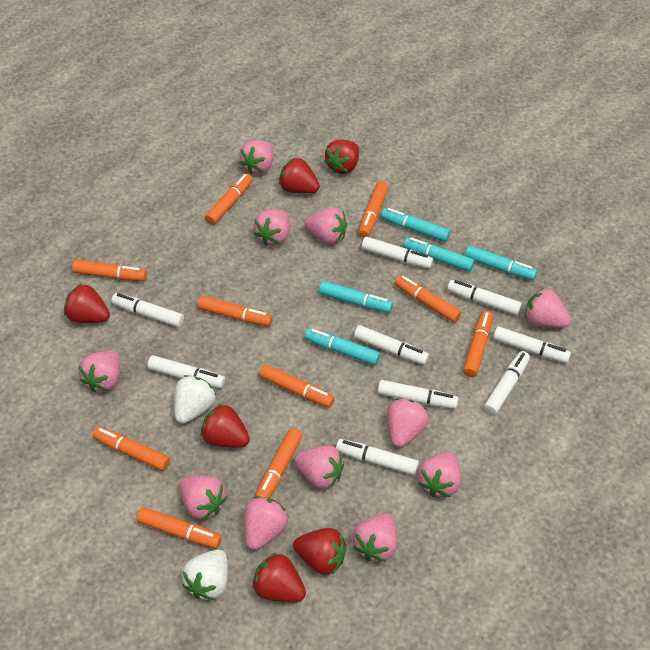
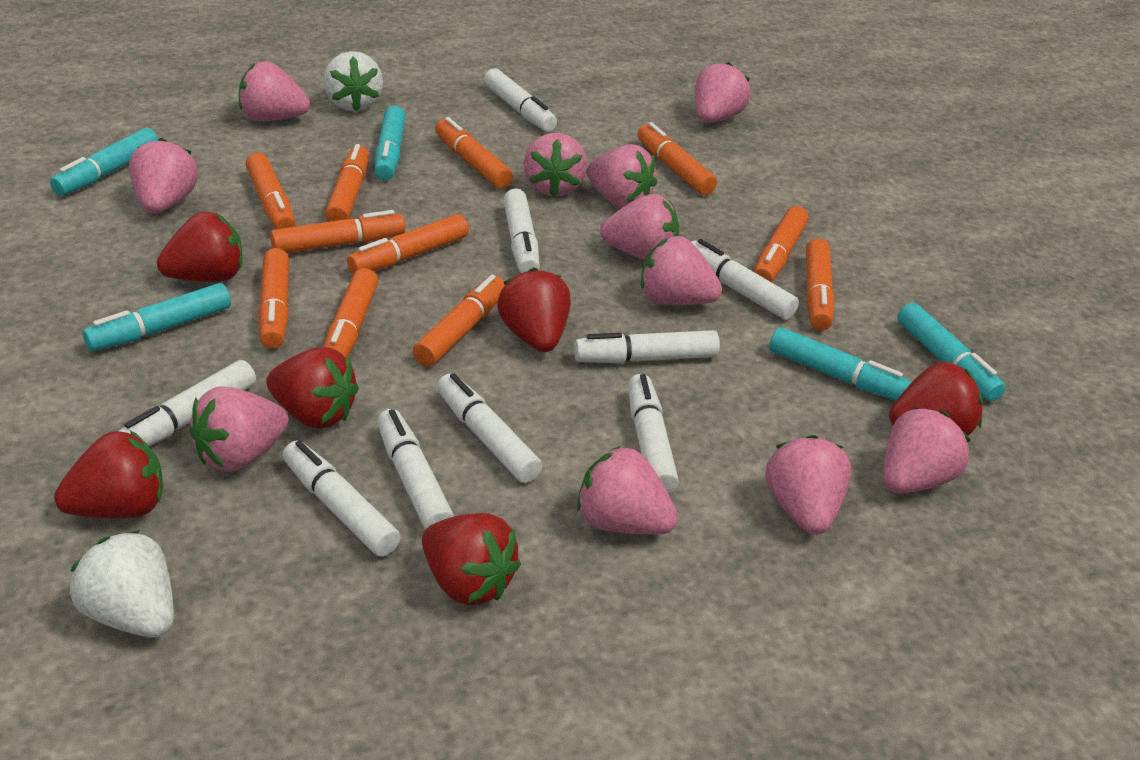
orange marker: [72,259,147,281] [93,427,170,471] [137,507,222,549] [198,296,273,326] [205,173,253,225] [255,428,303,498] [260,364,335,408] [358,181,388,238] [395,275,462,323] [463,311,493,377] = 10 -> [245,152,296,229] [258,248,289,349] [270,210,405,253] [323,268,378,359] [325,144,369,222] [347,214,469,274] [413,275,505,366] [435,117,513,189] [637,122,717,195] [754,206,808,282] [806,238,835,330] = 11

